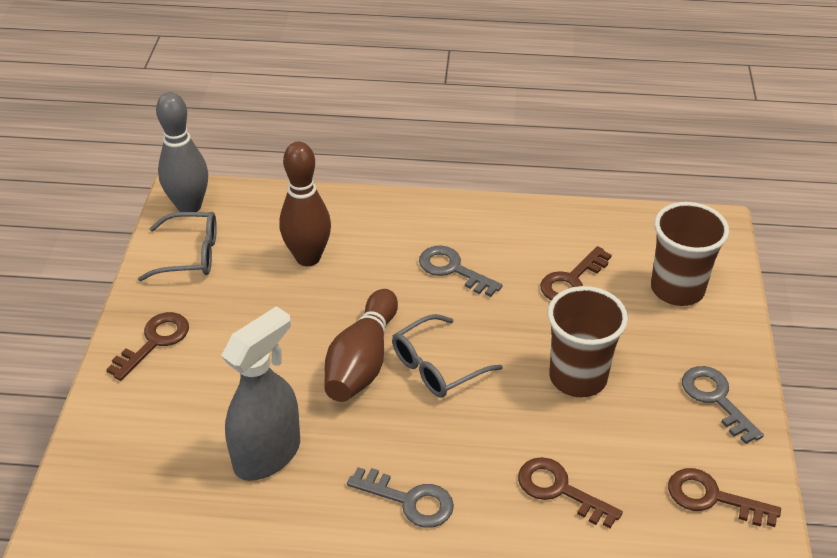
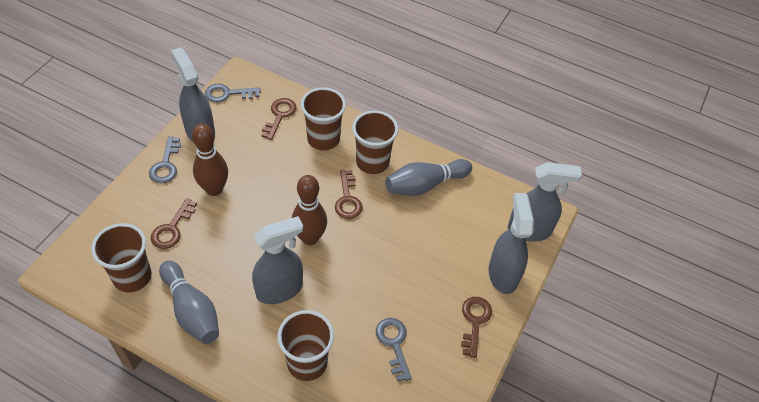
brown cup: [548,286,628,397] [651,202,729,306] = 2 -> [91,223,152,292] [277,310,334,381] [301,87,346,151] [352,110,398,174] = 4
grey bowling pin: [156,92,208,212] = 1 -> [159,260,219,344] [385,159,472,196] = 2
grey glasses: [138,212,217,281] [392,314,503,397] = 2 -> none = 0
grey spray bottle: [221,306,300,481] = 1 -> [171,47,215,142] [252,216,303,304] [489,193,534,294] [508,162,582,242] = 4

